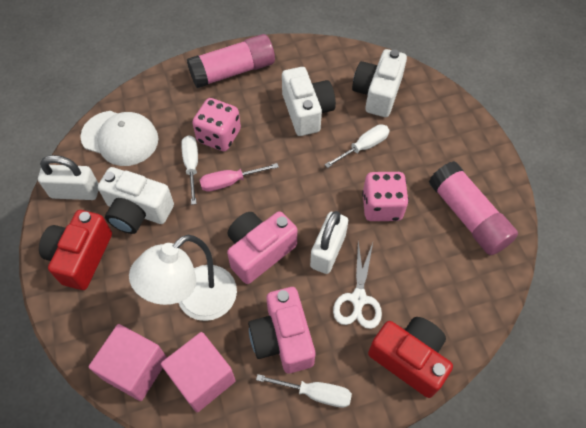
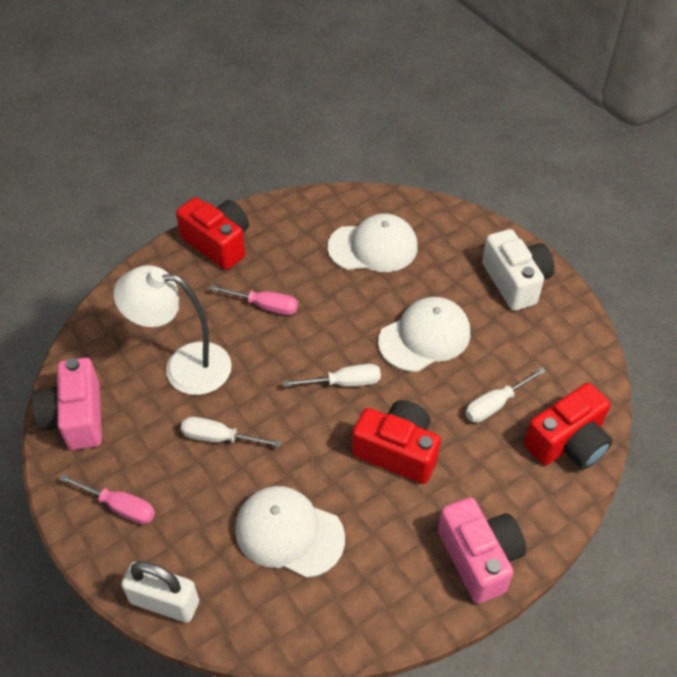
pink cube: [89,324,167,401] [161,332,236,412] = 2 -> none = 0
pink dice: [192,98,241,151] [362,172,409,221] = 2 -> none = 0
pink glue stick: [187,34,275,88] [429,161,518,255] = 2 -> none = 0
pink screwdriver: [200,163,279,192] = 1 -> [59,474,155,524] [209,285,298,315] = 2
red camera: [39,210,112,290] [368,317,453,398] = 2 -> [176,197,249,270] [352,400,441,484] [524,383,612,469] = 3
white camera: [98,167,174,234] [282,67,336,136] [352,49,407,117] = 3 -> [482,229,554,311] = 1
white cap: [80,111,158,166] = 1 -> [235,486,345,578] [327,213,418,272] [378,297,470,372] = 3
white padlock: [38,155,99,200] [310,211,348,274] = 2 -> [121,561,199,623] = 1
white scissors: [333,241,382,329] = 1 -> none = 0

